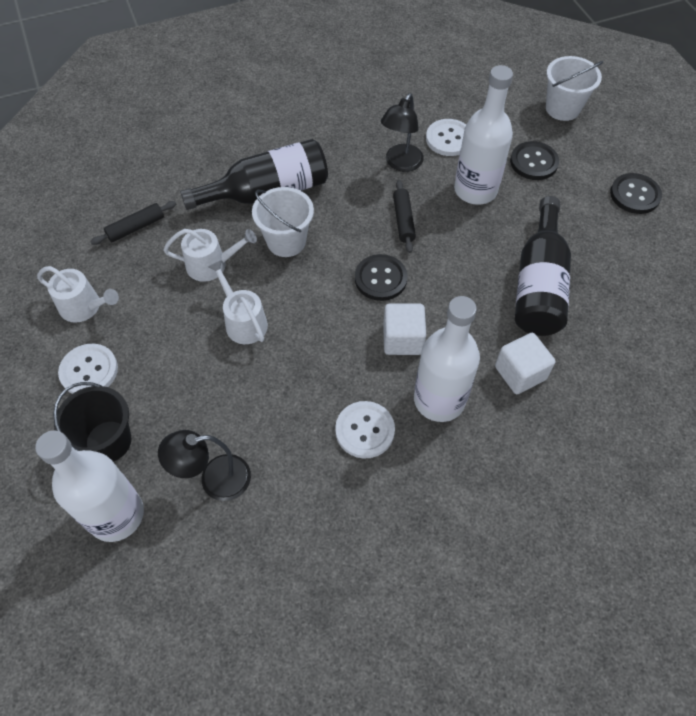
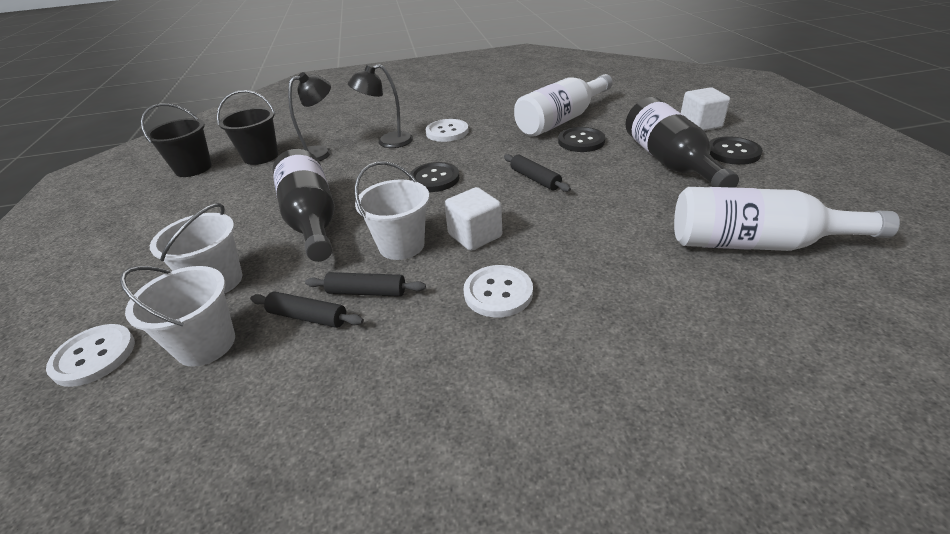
black bucket: [53,382,131,461] = 1 -> [141,103,212,177] [217,90,278,165] = 2
black rolling pin: [90,201,176,245] [393,180,416,253] = 2 -> [250,291,364,328] [305,272,426,297] [504,154,571,192] = 3
white bottle: [35,430,144,542] [414,296,480,422] [454,65,513,205] = 3 -> [514,74,613,137] [674,187,900,251] = 2
white bucket: [252,187,314,257] [546,56,603,121] = 2 -> [120,266,235,367] [150,203,242,294] [354,161,429,260] = 3
white watering can: [37,266,119,323] [163,229,257,282] [208,260,268,344] = 3 -> none = 0

